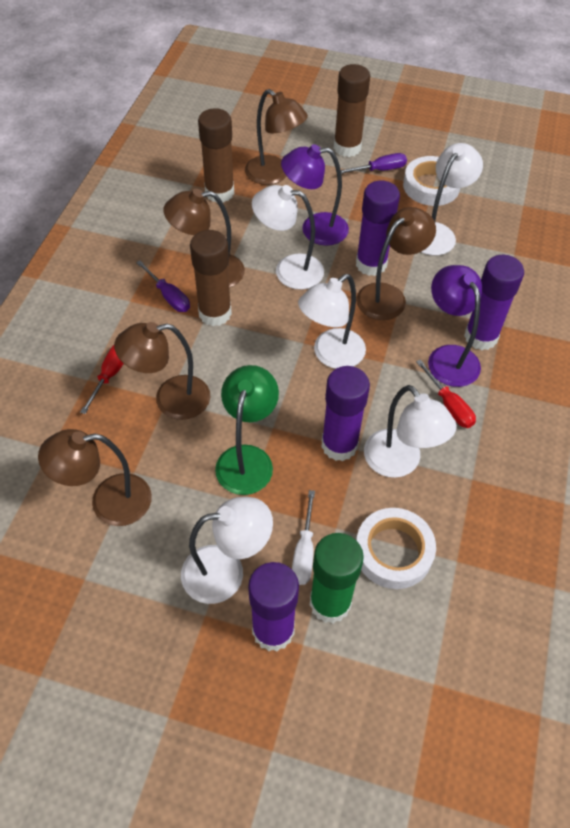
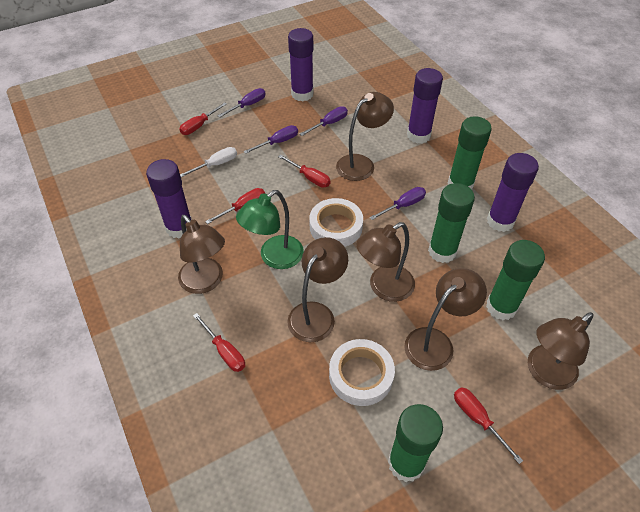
brown glue stick: [190,230,232,326] [198,108,234,203] [334,64,370,157] = 3 -> none = 0
brown lamp: [38,429,152,526] [114,322,210,420] [163,189,245,288] [245,89,308,185] [356,207,436,320] = 5 -> [178,215,225,294] [287,237,348,342] [336,92,394,181] [356,222,415,302] [404,268,487,371] [528,312,593,390] = 6
green glue stick: [310,533,364,623] = 1 -> [388,404,443,482] [428,183,475,263] [448,116,492,190] [486,240,545,320] = 4
purple lamp: [281,144,349,246] [428,265,482,387] = 2 -> none = 0
purple screwdriver: [136,260,190,312] [341,153,407,174] = 2 -> [217,88,266,118] [243,125,298,154] [300,106,348,136] [369,187,426,220] = 4
red screwdriver: [80,345,124,414] [416,359,476,428] = 2 -> [179,102,227,135] [193,313,245,372] [205,188,265,224] [278,154,330,187] [454,387,523,464] = 5
white lamp: [181,497,273,604] [252,185,324,290] [298,274,366,369] [364,385,457,478] [421,143,483,255] = 5 -> none = 0

